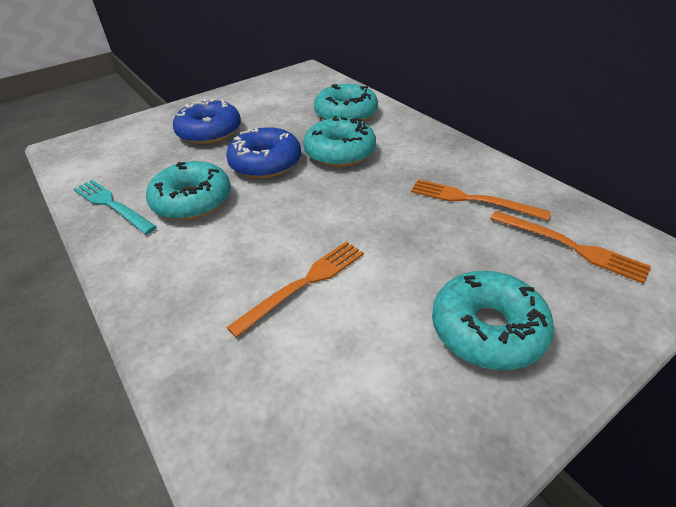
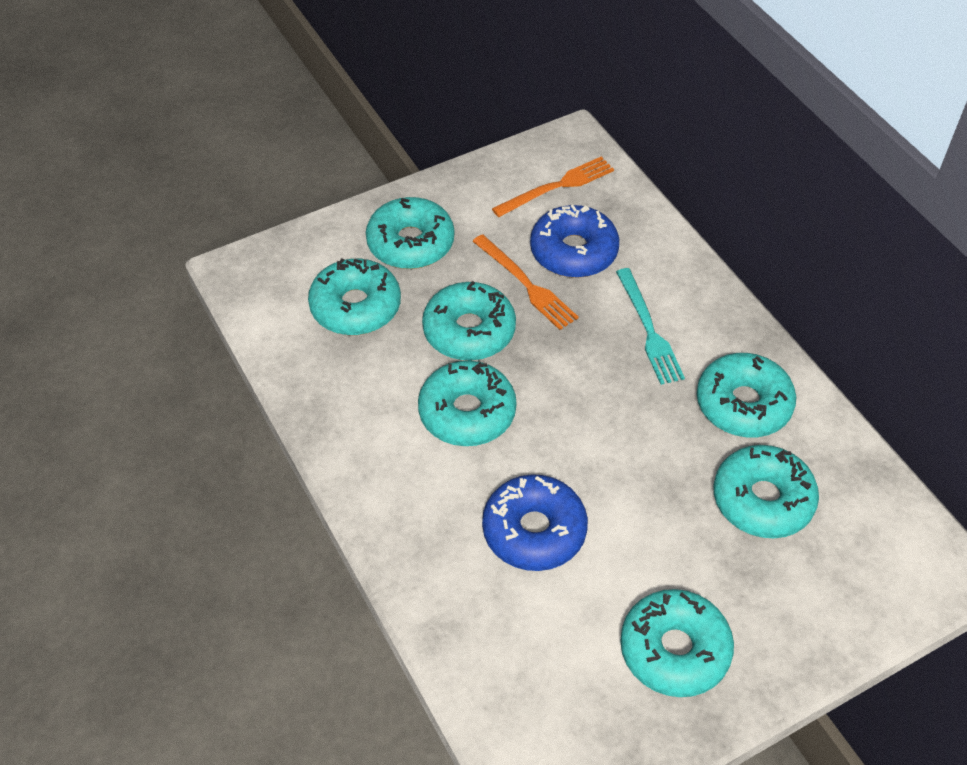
orange fork: [226,241,364,338] [411,179,551,220] [490,211,651,284] = 3 -> [472,234,579,330] [492,156,614,217] = 2
turquoise donut: [146,161,231,220] [303,116,376,167] [314,84,378,122] [432,271,554,370] = 4 -> [308,259,401,335] [366,197,454,269] [418,361,516,446] [422,281,516,361] [620,589,734,697] [697,353,796,437] [714,445,819,538] = 7

